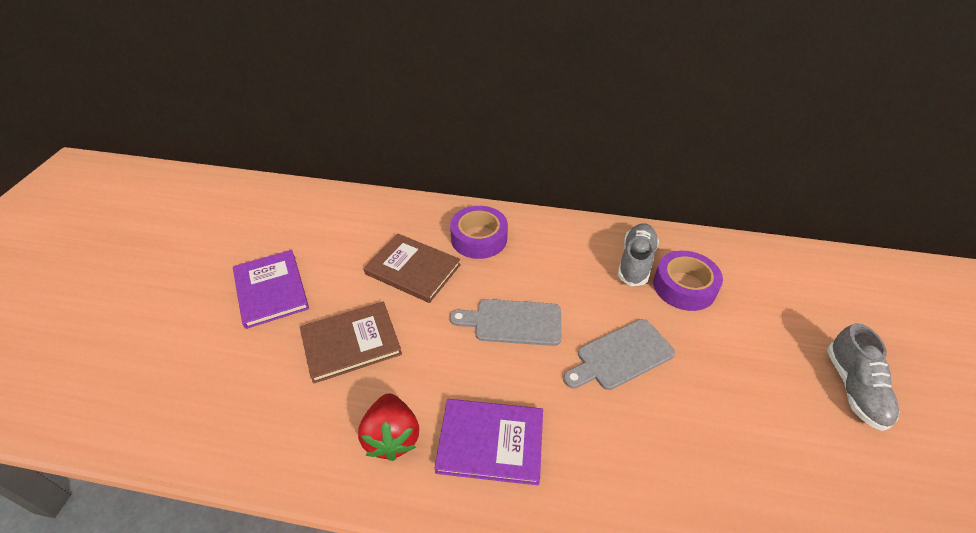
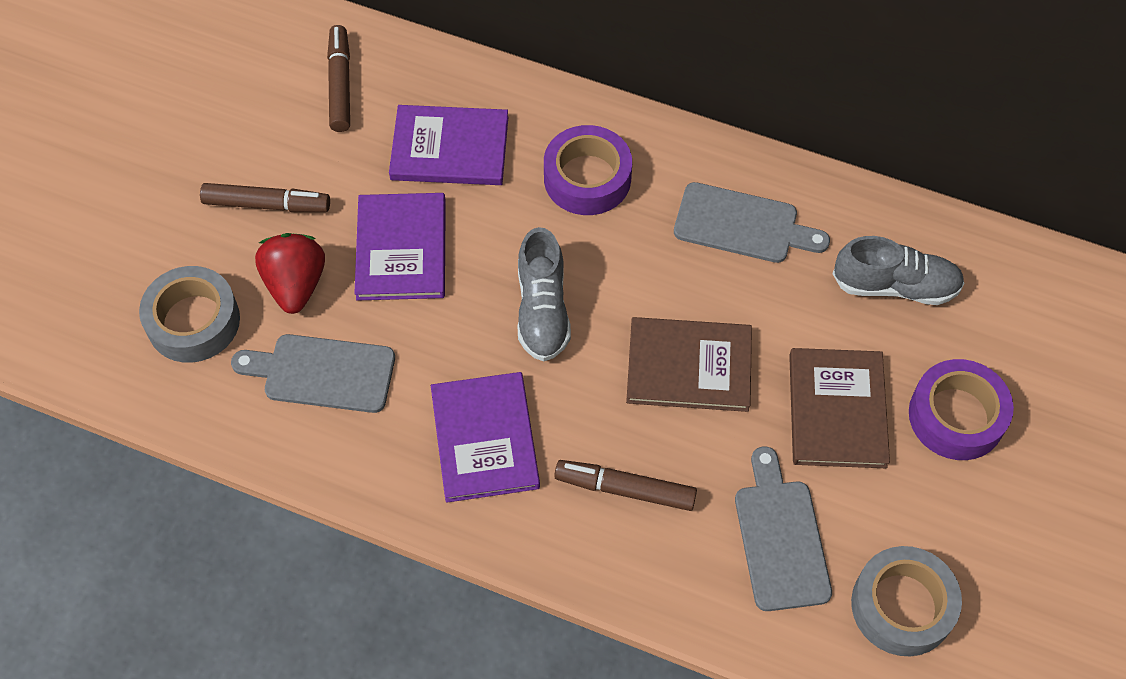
brown marker: none = 0 -> [200,183,330,212] [327,25,350,132] [554,460,697,511] = 3
grey cutting board: [449,299,562,346] [563,319,675,390] = 2 -> [231,334,395,413] [674,182,830,263] [735,446,832,611] = 3
grey tape: none = 0 -> [139,266,240,363] [851,546,962,656] = 2
purple book: [233,250,309,329] [434,399,543,485] = 2 -> [354,193,446,301] [389,105,508,185] [431,372,540,503] = 3

